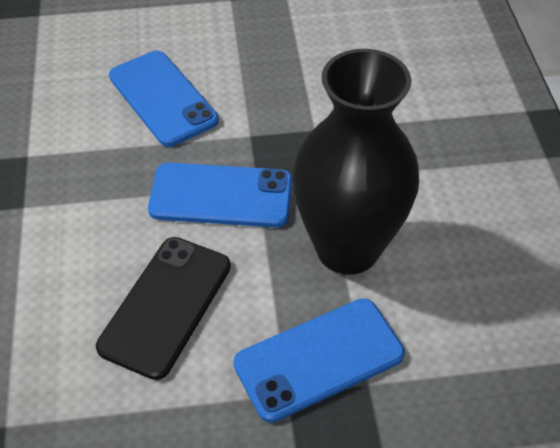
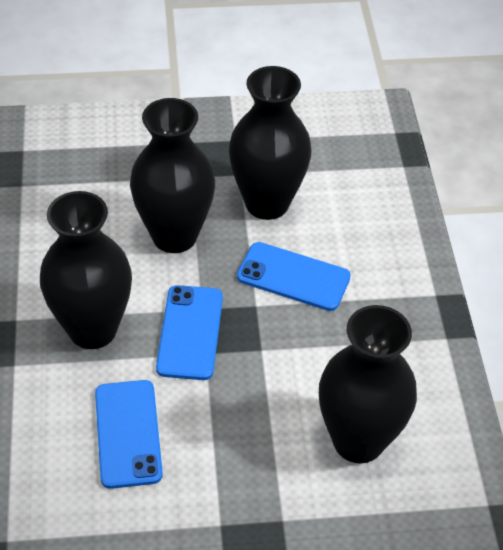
black phone: [96,237,231,380] = 1 -> none = 0
black vase: [292,49,419,275] = 1 -> [40,191,132,349] [130,98,215,253] [229,66,312,220] [319,305,417,463] = 4

